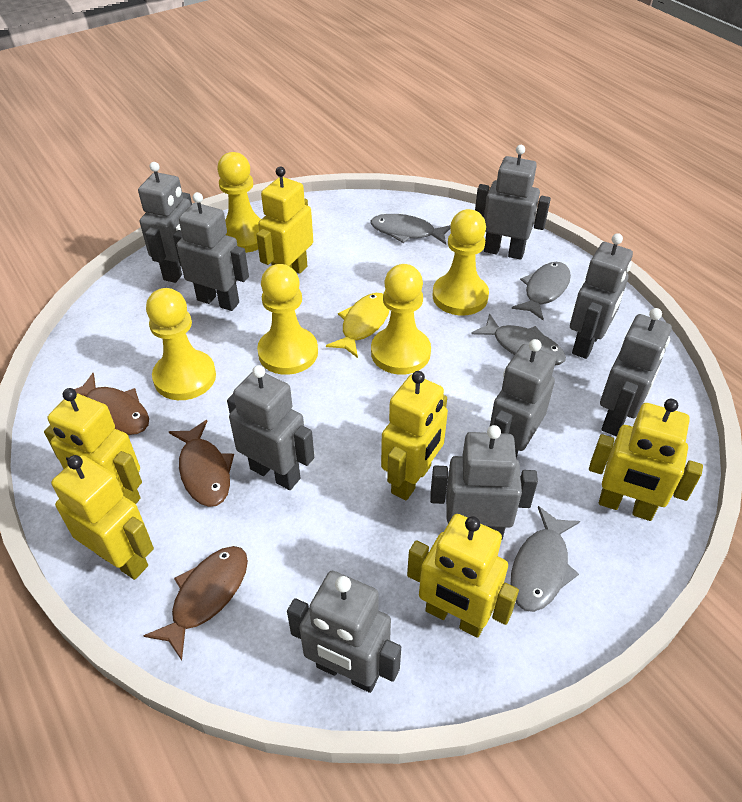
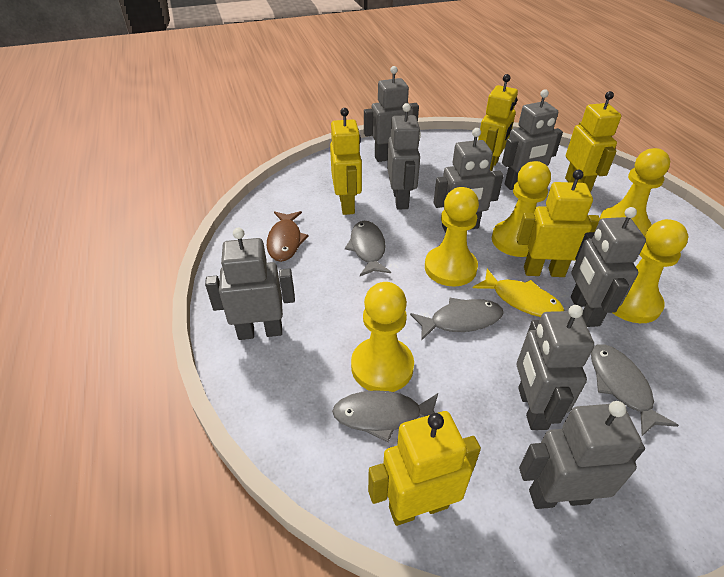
brown fish: [74,373,149,435] [144,546,248,660] [169,420,234,507] = 3 -> [267,211,309,262] = 1
grey robot: [138,162,192,283] [173,192,249,311] [227,365,314,490] [287,571,401,693] [430,425,538,541] [475,145,551,260] [490,339,556,458] [570,233,633,359] [600,308,672,437] = 9 -> [205,228,295,340] [364,66,419,162] [387,103,421,210] [433,128,504,232] [502,89,563,190] [517,305,594,430] [519,401,645,509] [571,207,646,327] = 8
yellow robot: [44,388,142,504] [51,455,154,580] [256,167,313,274] [381,371,448,500] [407,514,519,638] [589,399,703,521] = 6 -> [330,108,362,215] [368,411,481,526] [478,74,518,172] [516,170,600,277] [565,91,621,193] = 5

